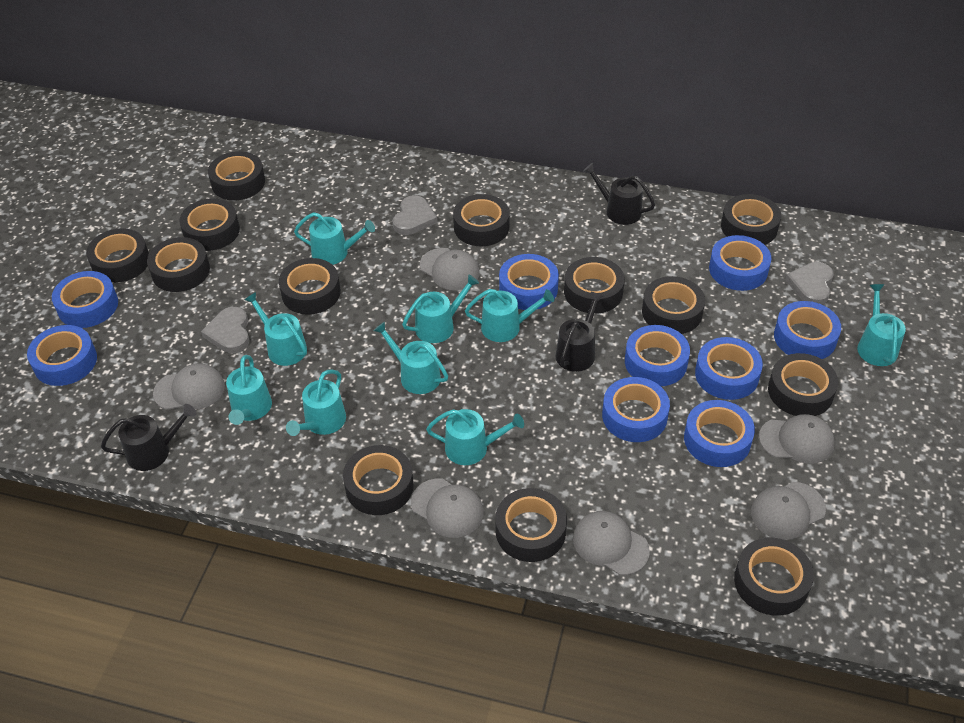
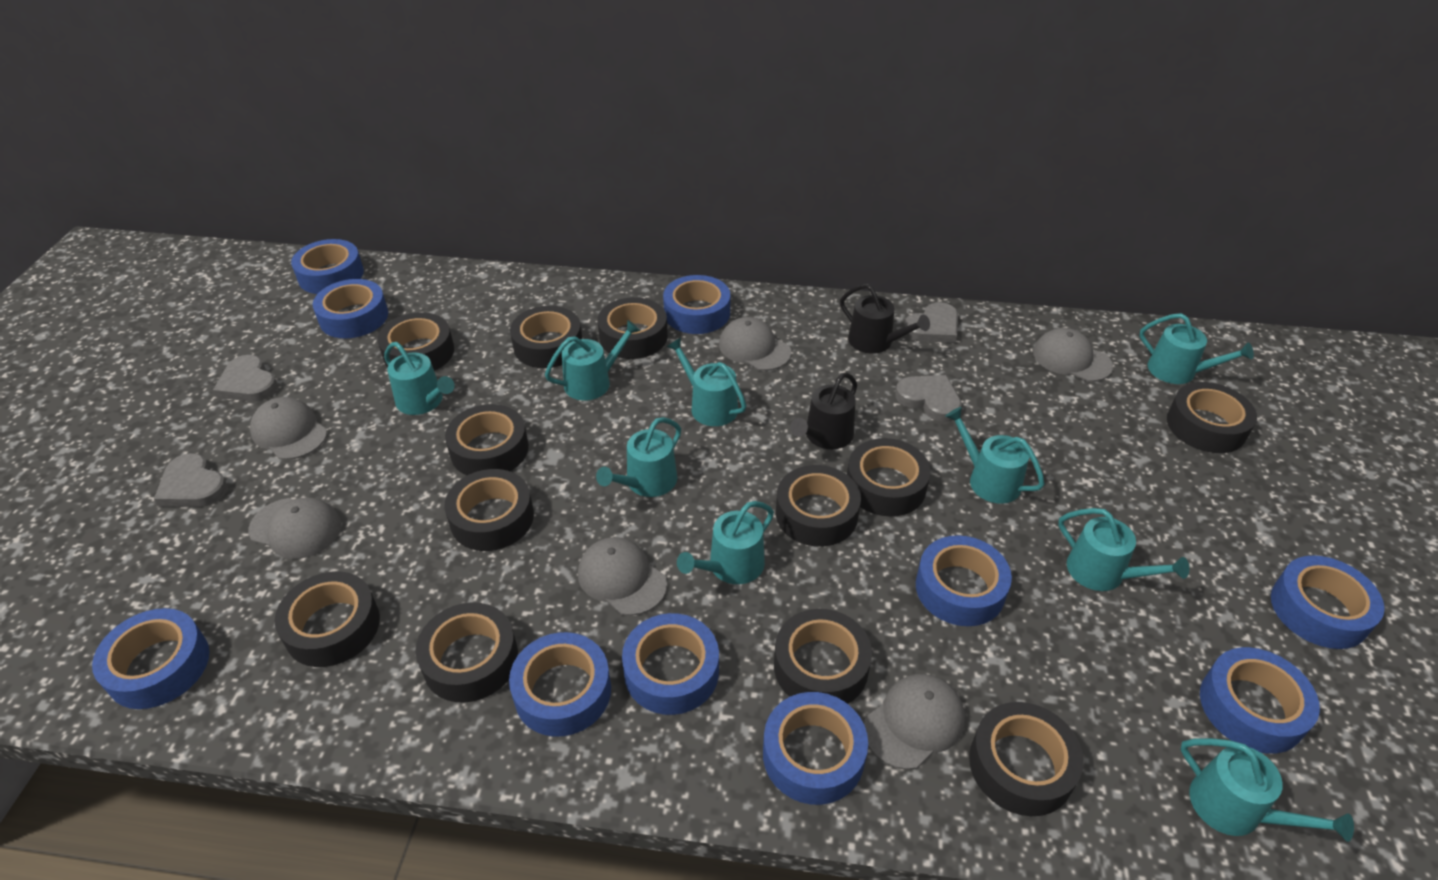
black tape: [86,228,149,283] [147,237,210,292] [179,199,240,251] [208,151,265,200] [279,258,341,315] [343,445,414,515] [453,194,510,246] [495,488,567,562] [564,257,625,314] [642,276,705,334] [721,194,781,245] [734,538,814,616] [768,353,838,416] = 13 -> [275,571,380,667] [377,312,454,371] [416,602,518,703] [444,469,534,551] [445,404,529,475] [510,306,582,368] [597,297,668,359] [774,609,872,704] [776,465,861,547] [847,438,931,517] [969,702,1084,816] [1167,382,1257,453] = 12
black watering can: [101,404,196,471] [555,292,604,372] [583,163,655,225] = 3 -> [790,373,857,449] [840,284,930,354] = 2
blue tape: [27,325,97,386] [52,271,118,328] [499,254,559,310] [602,377,670,442] [625,325,690,386] [684,400,755,467] [695,337,763,400] [709,235,771,291] [774,301,841,359] = 9 -> [92,608,210,709] [291,239,364,294] [313,279,388,338] [509,632,611,737] [622,613,719,715] [663,275,730,334] [763,692,868,805] [916,535,1012,626] [1200,647,1320,754] [1271,555,1385,649] = 10
grey heart: [201,307,250,353] [393,195,437,235] [785,262,834,305] = 3 -> [154,453,228,507] [213,355,278,402] [895,375,962,422] [903,302,958,343] = 4

